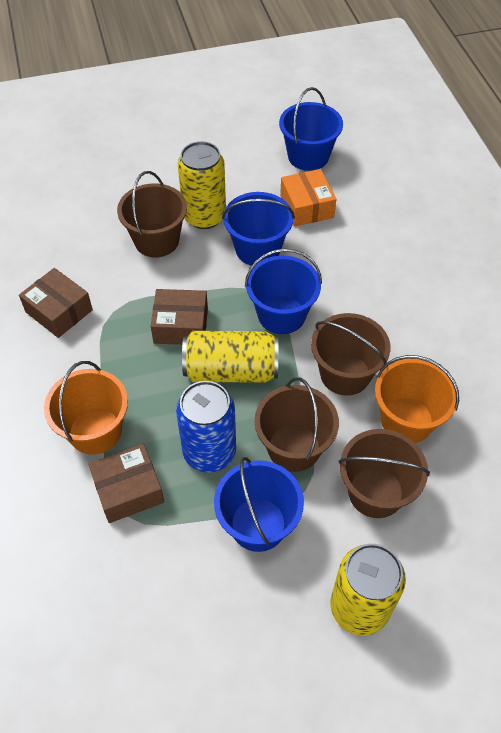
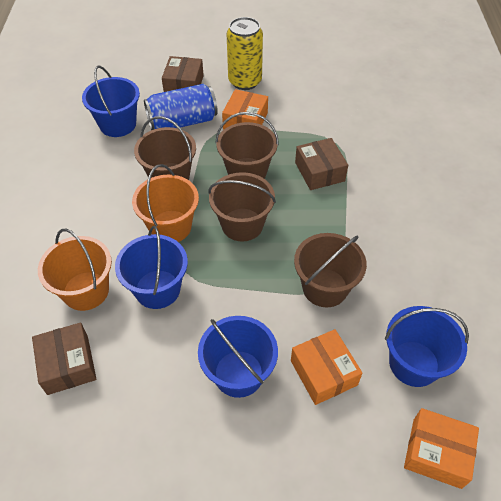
orange box: [280,169,336,227] = 1 -> [222,89,268,129] [291,329,362,405] [404,408,479,489] = 3
yellow can: [178,141,226,229] [182,331,278,383] [330,544,406,636] = 3 -> [227,17,263,90] = 1

